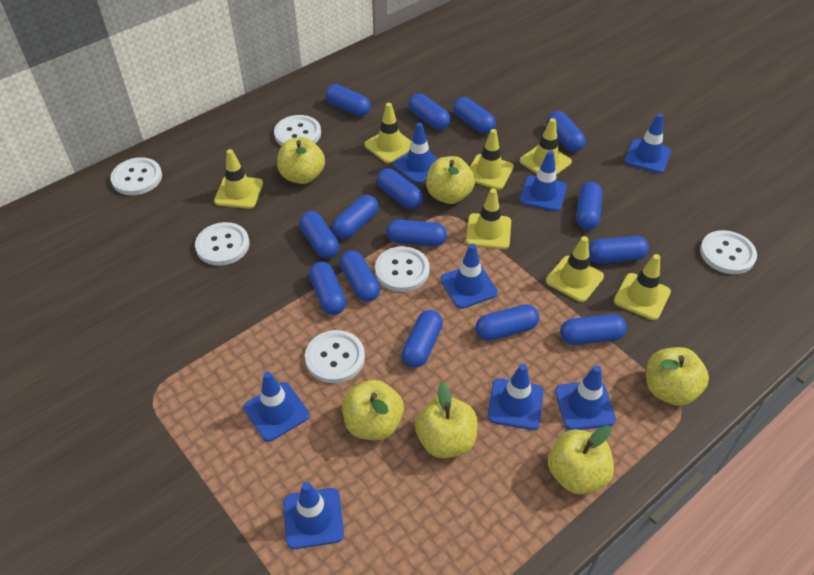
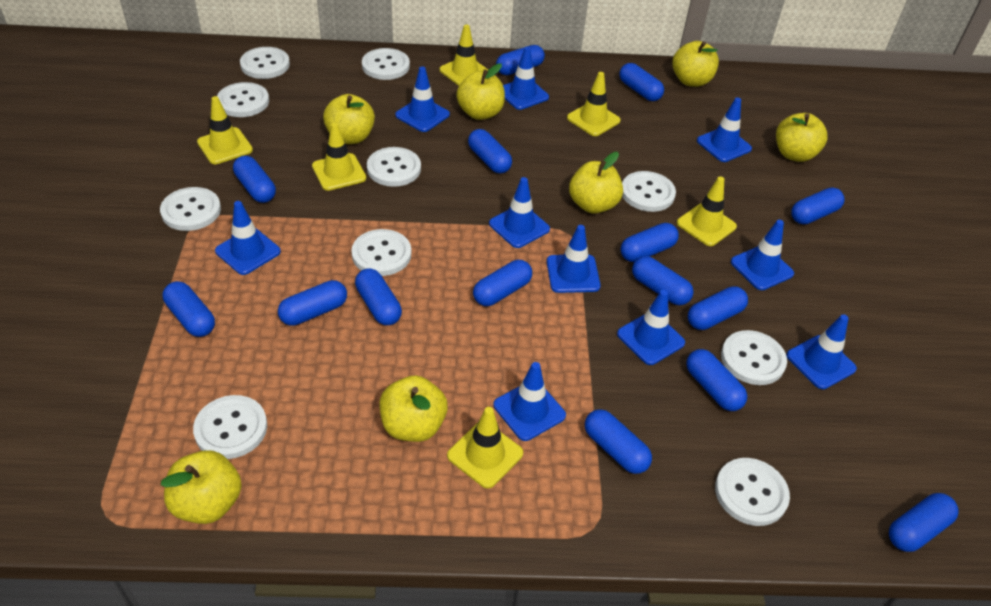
blue traffic cone: [243,371,309,442] [283,482,344,549] [393,122,438,184] [440,244,498,309] [488,364,543,430] [520,151,567,212] [555,365,616,430] [624,113,671,173] = 8 -> [215,201,281,275] [395,67,450,132] [489,177,550,248] [493,362,566,441] [503,47,549,110] [547,225,601,293] [617,290,685,365] [697,97,752,162] [731,220,794,290] [786,314,857,389] = 10
white button: [110,157,162,195] [195,222,250,266] [274,115,321,146] [305,330,365,383] [375,246,430,292] [700,230,757,274] = 6 -> [160,187,221,231] [193,395,267,459] [217,82,269,117] [240,47,290,79] [351,229,412,276] [362,48,410,80] [367,147,421,187] [622,171,676,212] [715,458,790,526] [721,330,787,385] = 10
yellow apple: [277,137,325,184] [342,380,404,440] [415,382,478,458] [426,156,475,204] [548,425,614,494] [646,347,709,406] = 6 -> [161,450,242,524] [323,94,375,144] [379,375,448,442] [456,64,505,120] [569,152,623,214] [672,41,719,87] [776,113,828,162] = 7
yellow traffic cone: [214,149,263,209] [364,103,411,163] [466,188,511,249] [470,129,514,190] [520,118,572,175] [546,236,604,302] [614,254,671,320] = 7 -> [197,96,253,164] [312,123,366,191] [440,25,488,86] [447,407,523,488] [567,72,621,136] [677,177,737,246] = 6

